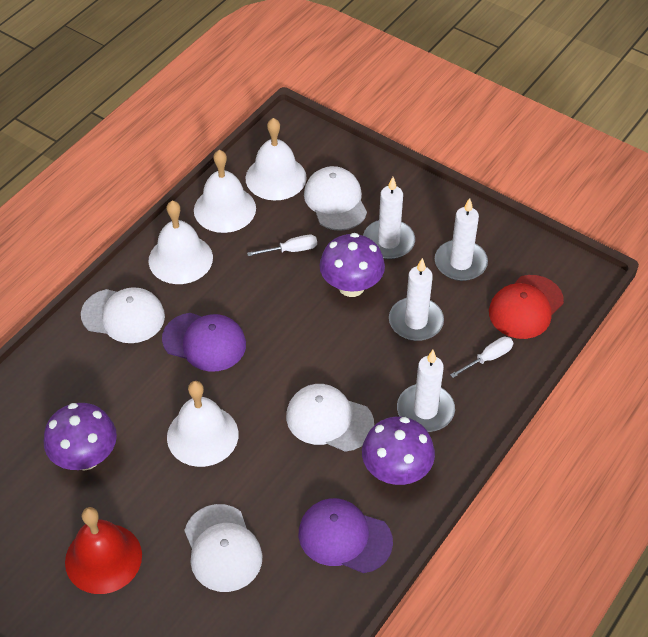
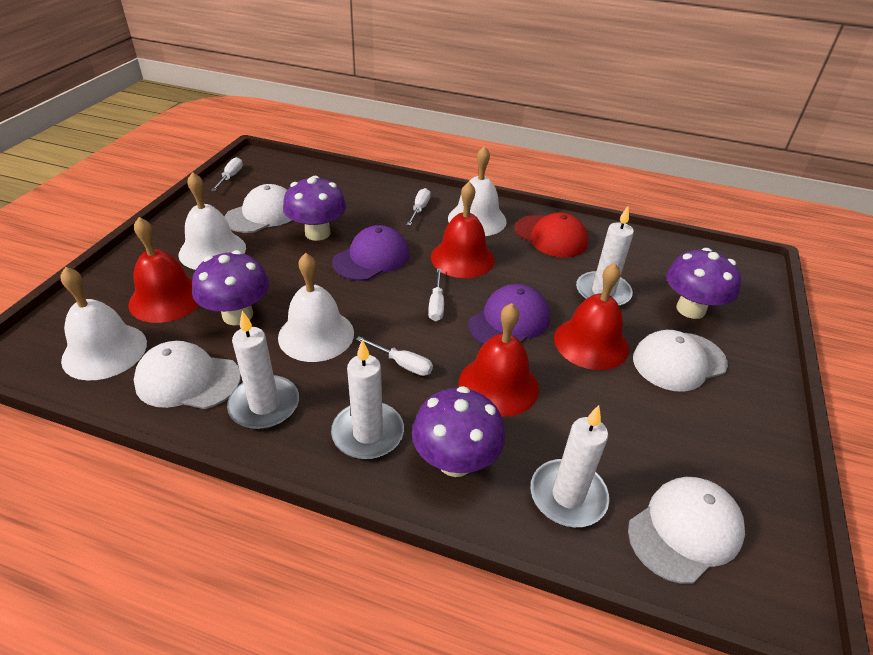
purple mushroom: [44,403,117,470] [319,233,385,297] [362,417,435,485] = 3 -> [192,250,269,325] [283,176,346,241] [412,386,505,477] [666,248,741,319] = 4
red bell: [65,507,142,594] = 1 -> [128,217,199,323] [431,182,495,278] [459,303,539,417] [554,263,629,370] = 4
white screwdriver: [247,235,317,256] [450,337,513,378] = 2 -> [211,157,243,191] [356,336,433,376] [407,188,431,226] [428,269,444,321] = 4

